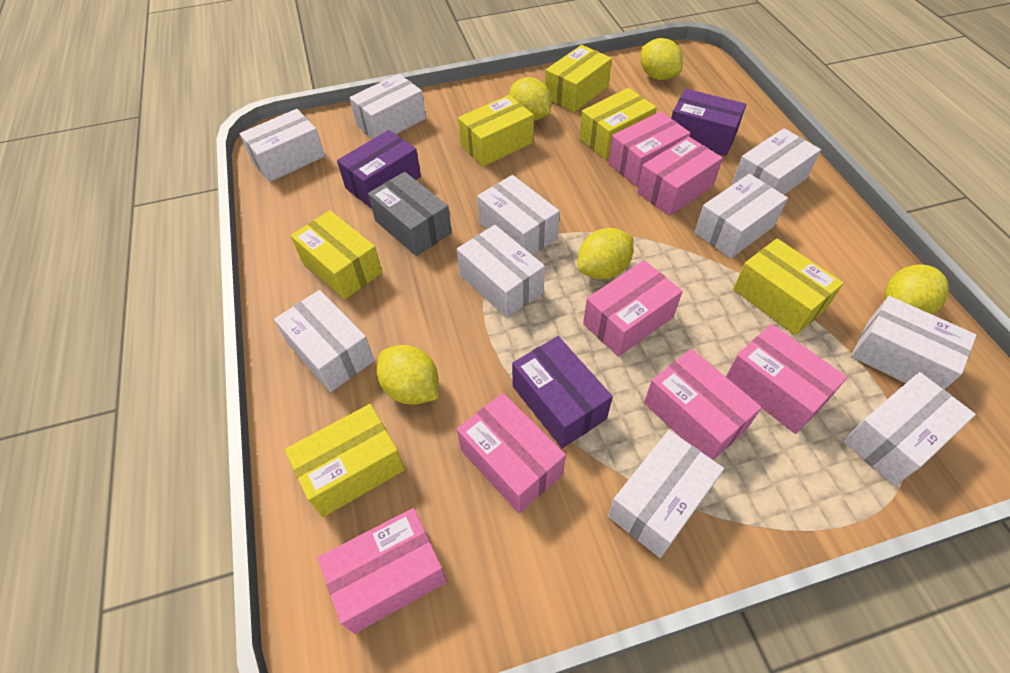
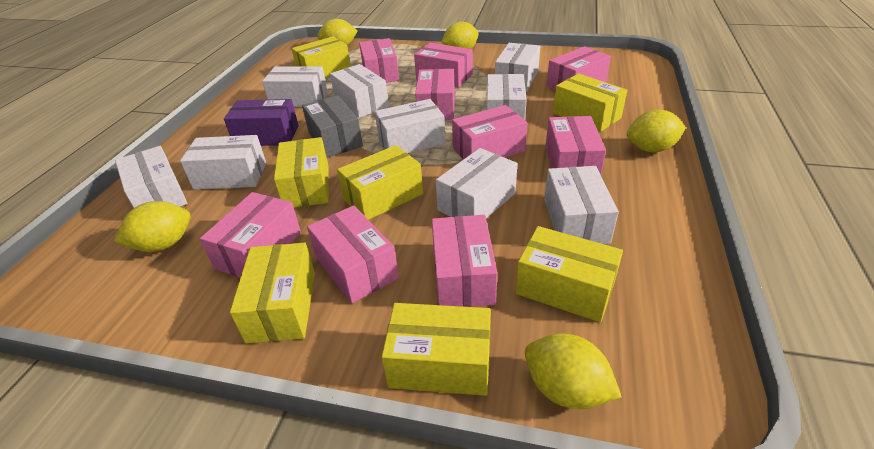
pink box: [318,508,447,634] [457,393,566,513] [583,260,682,357] [608,111,690,186] [637,136,723,216] [644,349,762,460] [726,324,847,434] = 7 -> [200,192,301,277] [307,205,399,303] [359,38,399,83] [414,43,473,88] [415,69,455,120] [432,215,497,307] [452,105,527,160] [546,116,606,175] [547,46,611,90] = 9
purple box: [337,130,421,208] [512,336,613,448] [671,89,746,156] = 3 -> [224,99,299,146] = 1
white box: [239,109,325,182] [274,290,375,392] [349,74,426,139] [457,225,545,318] [477,175,560,255] [608,430,724,558] [694,174,788,259] [732,128,821,195] [843,372,976,486] [851,296,977,390] = 10 -> [115,146,187,208] [180,135,266,190] [262,66,328,107] [330,64,389,118] [375,99,446,153] [436,148,517,218] [487,74,527,120] [495,43,540,92] [544,166,619,244] = 9
yellow box: [285,404,405,517] [291,210,382,300] [458,95,534,167] [545,45,612,112] [579,88,657,159] [733,238,844,336] = 6 -> [230,243,315,344] [274,137,329,208] [292,36,351,77] [337,145,423,220] [381,303,491,396] [516,226,623,322] [553,73,627,132] = 7

